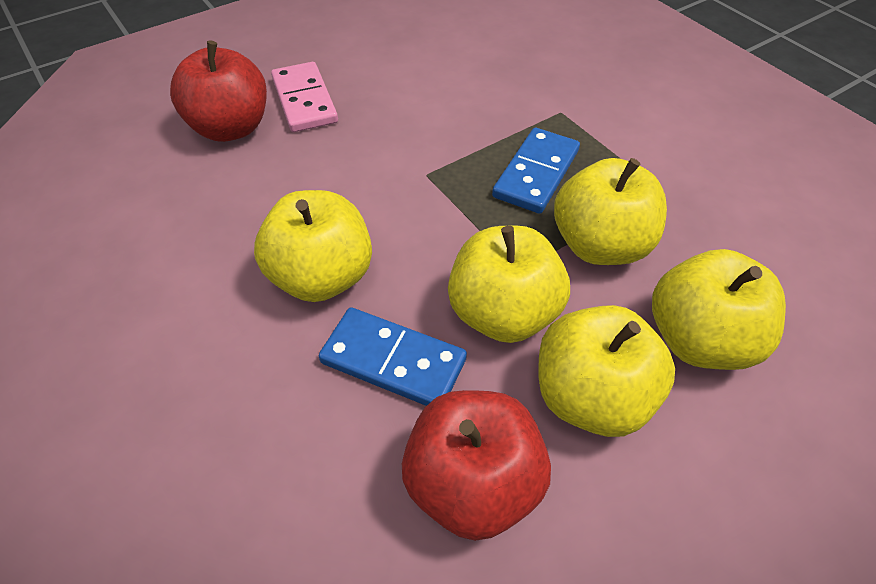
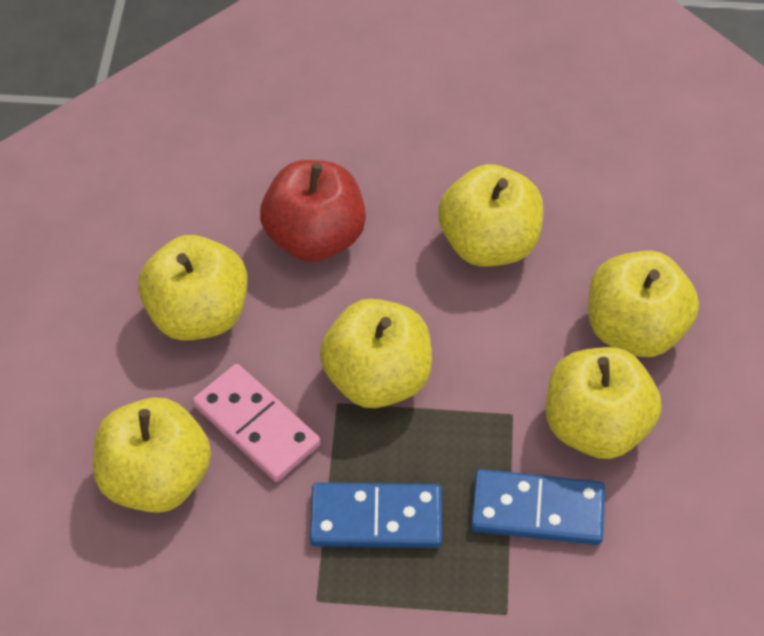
red apple: [170,41,267,142] [402,390,551,541] = 2 -> [260,160,366,262] = 1
yellow apple: [254,190,372,302] [448,226,570,343] [539,305,675,437] [554,158,667,265] [652,249,786,370] = 5 -> [93,397,211,513] [138,235,248,341] [320,299,432,408] [438,164,544,266] [546,347,662,459] [588,251,699,357] = 6

